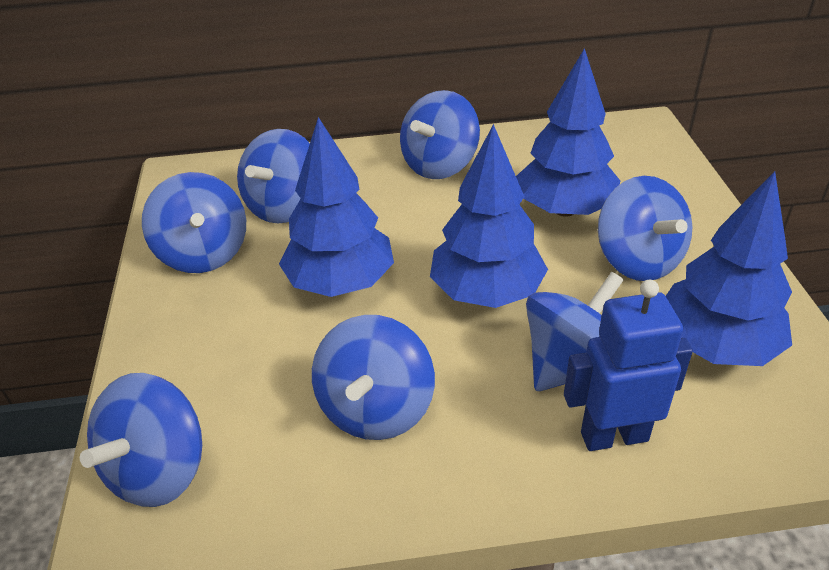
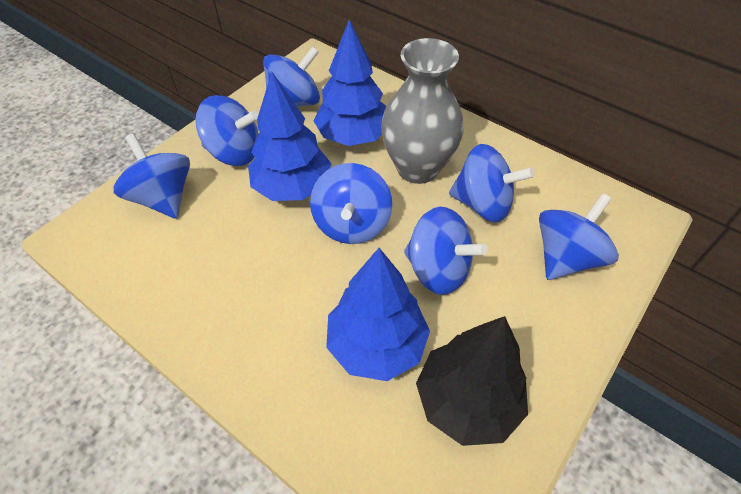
black tree: none = 0 -> [416,316,528,446] = 1
blue robot: [564,280,693,451] = 1 -> none = 0
blue tree: [279,117,394,297] [430,124,548,308] [516,48,620,217] [666,171,792,366] = 4 -> [248,72,332,201] [314,19,387,146] [326,248,430,381] = 3
grey vase: none = 0 -> [381,38,464,184] = 1

